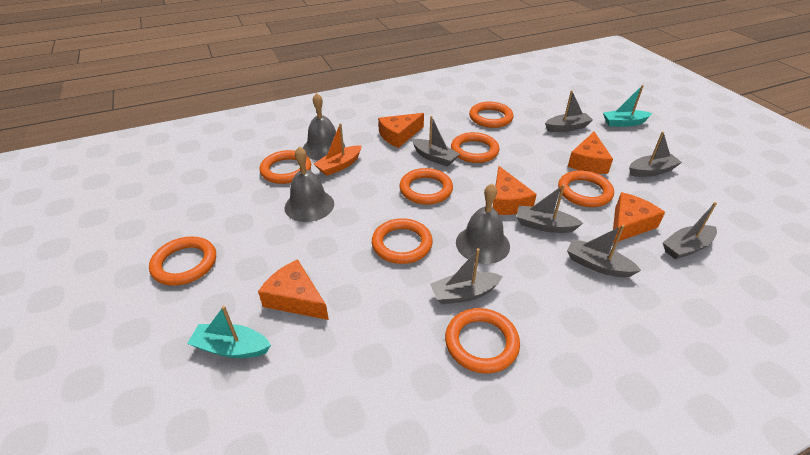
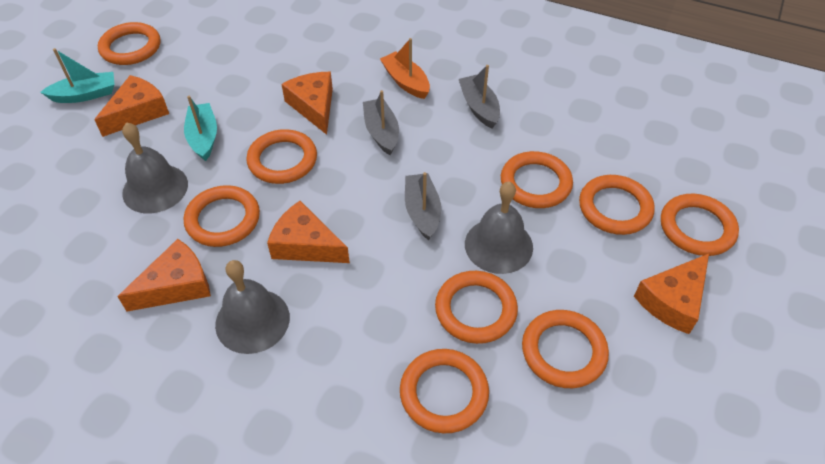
grey boat: [412,116,459,167] [430,248,503,304] [517,184,583,233] [545,90,593,132] [567,225,641,278] [629,132,682,177] [663,202,717,259] = 7 -> [363,90,399,155] [405,172,441,240] [459,65,500,128] = 3
orange ring: [149,236,216,286] [260,150,311,184] [372,218,433,264] [399,168,453,205] [445,308,520,374] [451,132,499,163] [469,102,513,128] [558,170,614,207] = 8 -> [98,22,161,65] [184,185,260,247] [246,129,317,184] [400,349,489,433] [435,271,518,344] [501,151,573,208] [522,310,609,388] [579,175,655,235] [661,194,739,256] = 9

